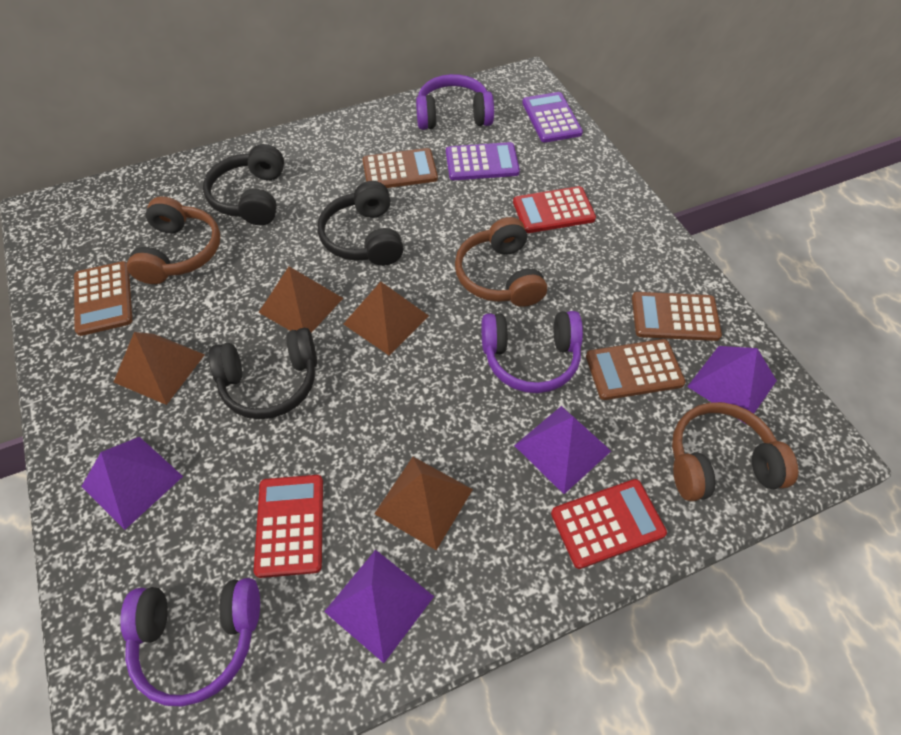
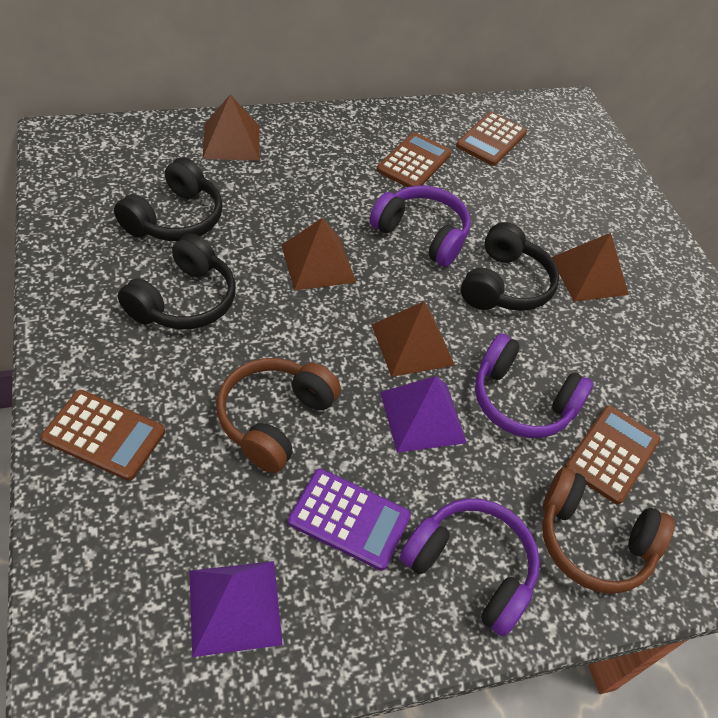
brown headphones: [127,196,220,284] [455,217,547,307] [672,402,798,501] = 3 -> [217,358,341,473] [542,467,675,594] = 2
purple calculator: [446,142,520,180] [522,92,583,143] = 2 -> [288,469,411,571] = 1
purple pyramid: [81,437,183,530] [324,550,434,663] [514,406,611,494] [687,346,777,424] = 4 -> [189,561,283,657] [380,376,467,453] = 2
red calculator: [254,475,323,578] [513,186,596,233] [551,479,667,569] = 3 -> none = 0

